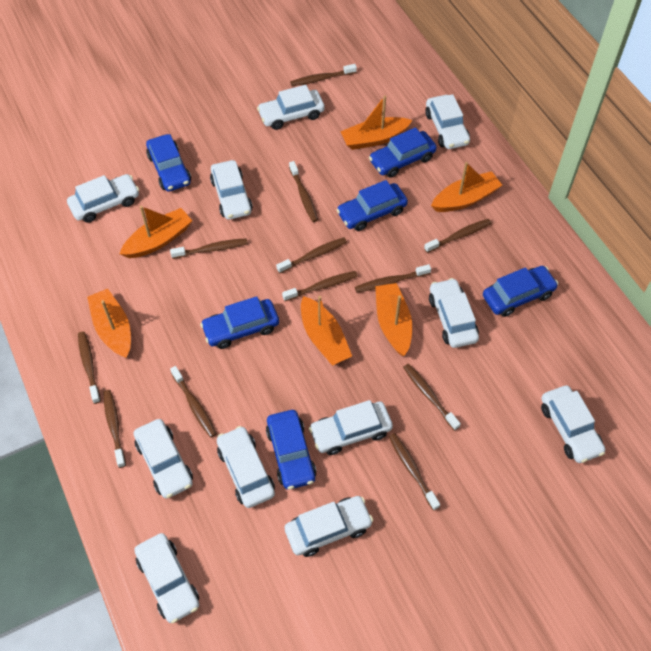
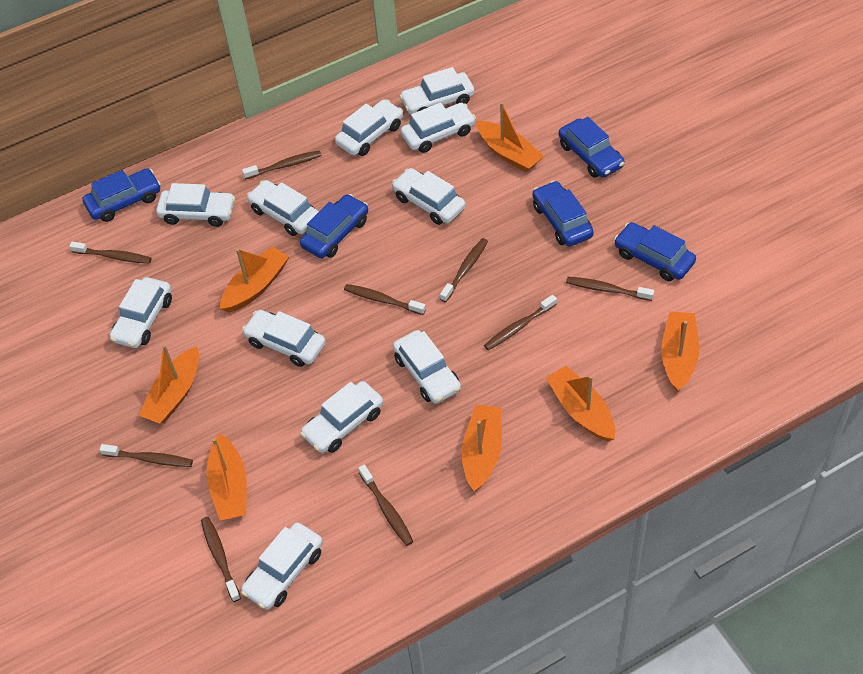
blue car: [146,134,191,192] [200,296,279,349] [266,410,317,490] [336,180,408,231] [369,127,437,178] [483,266,558,317] = 6 -> [83,168,161,222] [300,194,368,258] [533,181,594,247] [559,117,625,178] [614,222,696,281] = 5
brown toothbrush: [78,332,101,404] [103,390,126,468] [170,238,248,259] [170,366,217,438] [276,237,347,274] [282,271,357,301] [289,161,318,222] [290,64,357,86] [355,264,431,293] [389,433,440,511] [403,364,461,431] [424,219,492,253] = 12 -> [69,242,152,264] [99,444,193,467] [201,517,241,602] [242,150,322,179] [344,284,426,315] [358,465,413,546] [440,238,488,302] [484,295,557,350] [566,277,654,301] = 9
orange boat: [87,289,131,358] [120,206,192,258] [301,296,352,366] [340,95,413,150] [375,283,412,356] [431,162,502,212] = 6 -> [138,345,199,424] [207,433,247,521] [220,246,289,313] [462,405,502,491] [476,102,544,172] [546,366,615,441] [661,311,699,391] = 7

